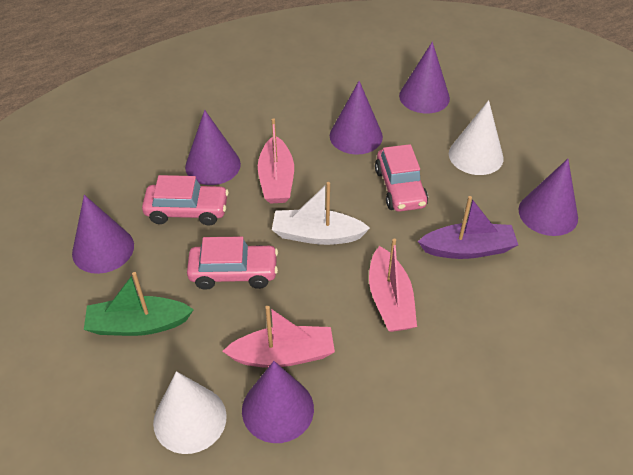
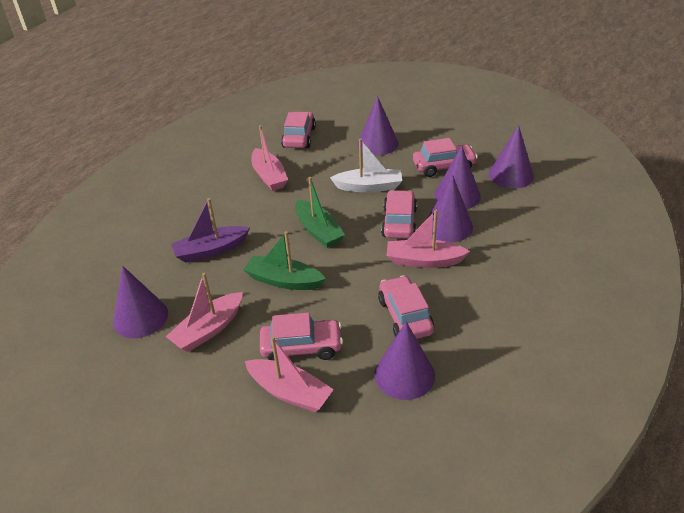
green boat: [84,272,194,336] = 1 -> [244,231,326,290] [295,177,345,248] = 2
pink boat: [222,306,335,368] [258,118,294,203] [369,238,417,332] = 3 -> [166,273,243,352] [245,336,334,412] [252,125,288,191] [387,210,470,268] = 4
pink car: [142,175,229,226] [187,236,278,290] [375,144,428,212] = 3 -> [260,313,343,361] [281,112,316,148] [378,275,434,339] [381,190,417,239] [413,138,478,177] = 5
white cone: [153,371,227,454] [449,100,504,175] = 2 -> none = 0

